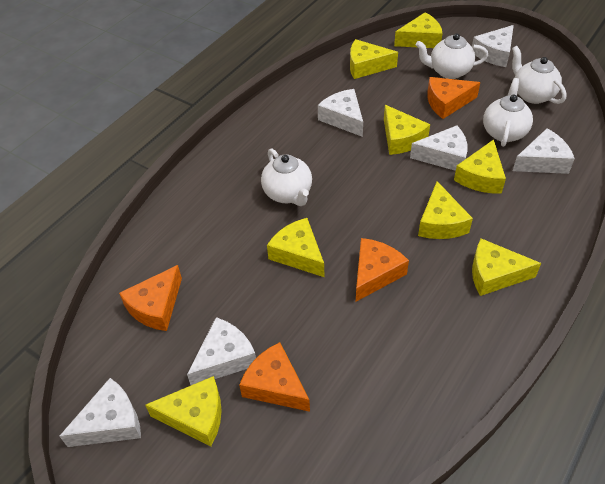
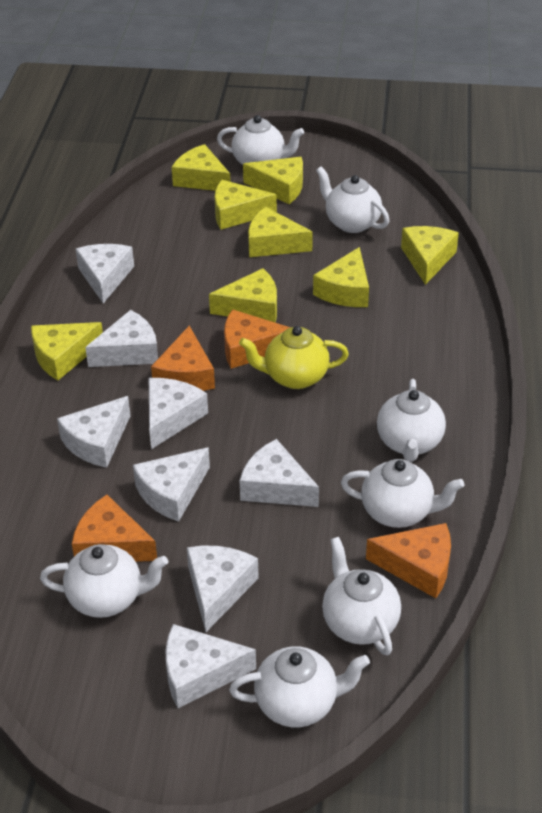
white cheese: [59,378,141,447] [187,317,256,385] [318,89,363,137] [410,126,467,171] [472,25,514,67] [513,128,575,174] = 6 -> [57,396,130,468] [76,244,134,304] [85,310,158,367] [133,447,210,522] [149,378,208,449] [165,624,256,708] [187,546,259,632] [240,439,319,507] = 8
white teapot: [261,148,312,206] [416,33,488,79] [483,78,533,147] [512,46,567,104] = 4 -> [40,544,168,618] [217,115,304,165] [229,646,370,727] [316,167,389,233] [322,537,401,656] [341,459,465,528] [377,379,446,462] = 7
yellow teapot: none = 0 -> [239,326,349,389] = 1

